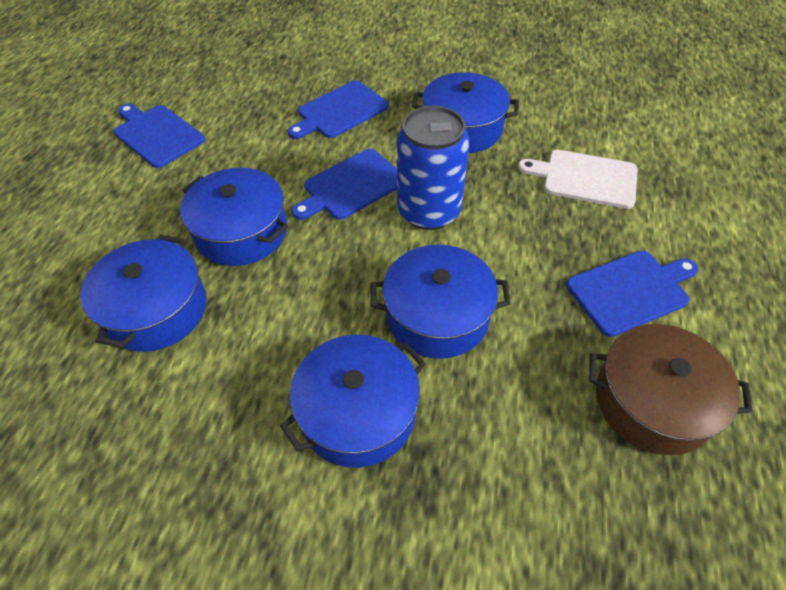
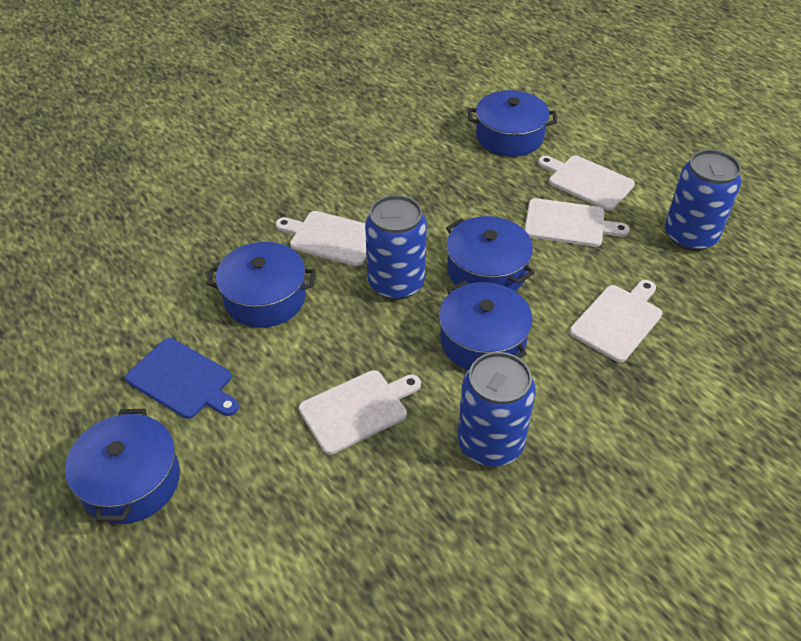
blue can: [397,106,470,230] = 1 -> [365,195,427,300] [458,352,536,466] [665,150,742,251] = 3
blue cutting board: [114,104,205,168] [288,80,389,139] [292,149,397,220] [566,251,698,337] = 4 -> [125,338,239,419] = 1
brown pot: [589,324,753,455] = 1 -> none = 0
white cutting board: [518,150,638,209] = 1 -> [275,211,366,266] [299,370,421,454] [525,198,630,247] [538,155,635,210] [570,280,662,362] = 5

